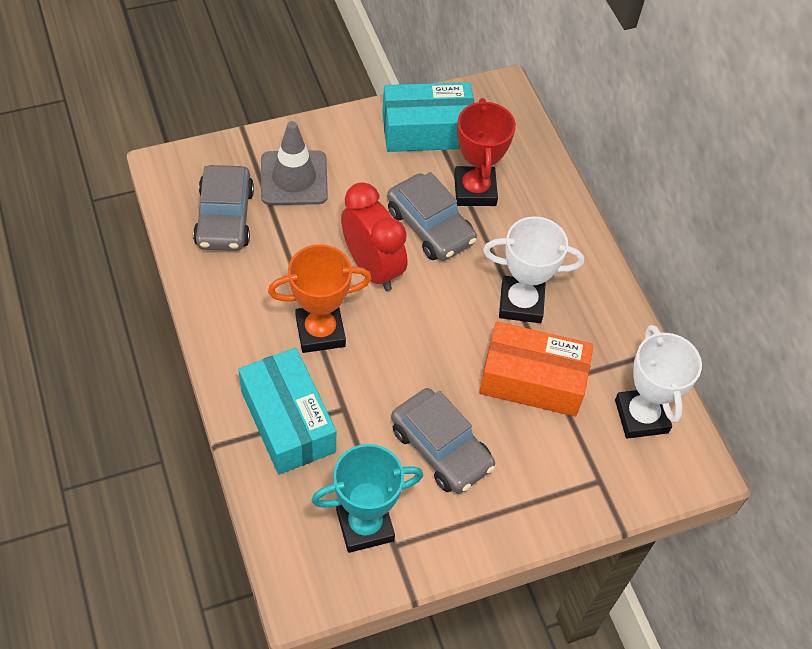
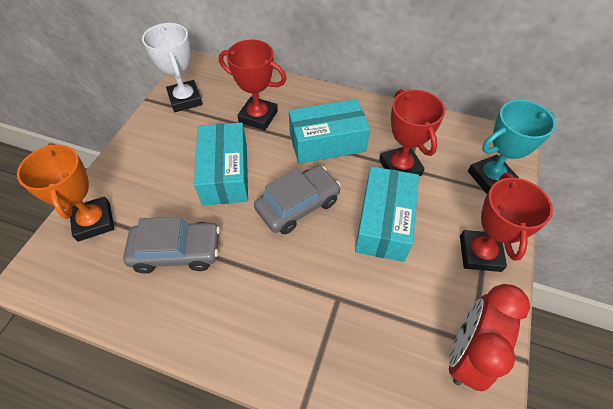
grey car: [193,165,254,251] [387,172,477,261] [391,388,495,494] = 3 -> [123,217,220,274] [254,165,341,234] = 2
grey traffic cone: [261,121,328,205] = 1 -> none = 0
orange box: [479,321,594,417] = 1 -> none = 0
red trophy: [454,98,516,206] = 1 -> [219,40,286,131] [379,89,445,176] [460,173,553,272] = 3
turquoise box: [238,348,336,475] [382,82,475,152] = 2 -> [194,122,248,205] [289,99,370,164] [355,166,419,262] = 3
white trophy: [483,216,584,323] [615,325,702,439] = 2 -> [142,23,203,112] = 1

